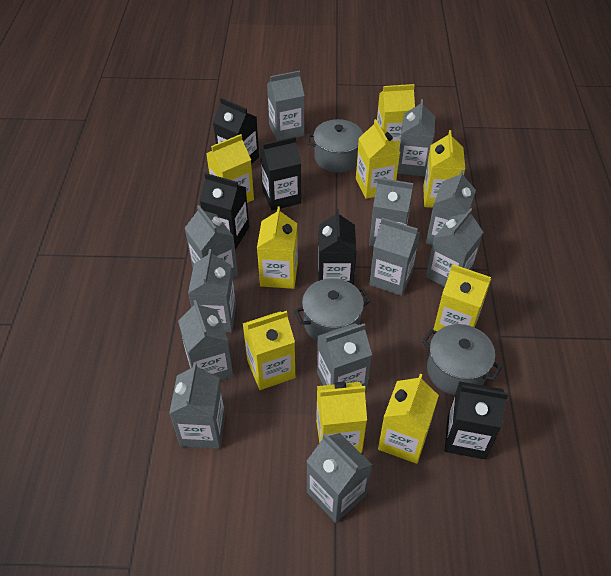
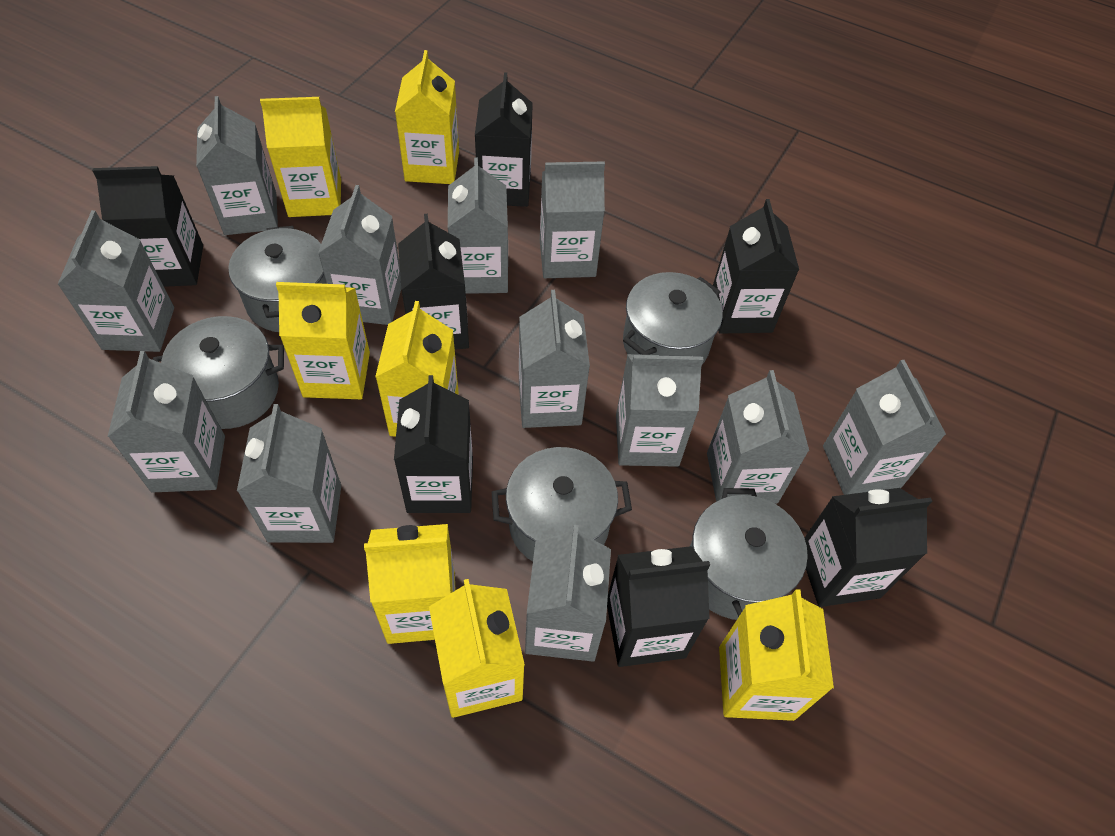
black carton: [200,173,249,249] [213,98,259,165] [260,137,301,211] [318,209,356,285] [445,381,508,460] = 5 -> [92,166,203,287] [394,375,473,513] [398,214,469,350] [475,72,533,207] [607,546,710,667] [713,199,799,333] [805,488,932,607] = 7
grey pot: [294,278,371,342] [307,119,363,173] [422,324,502,395] = 3 -> [153,316,284,429] [228,226,327,332] [492,447,632,561] [623,272,723,364] [690,488,808,620] = 5
yellow carton: [206,134,254,203] [242,311,295,390] [257,206,298,289] [316,382,367,453] [356,119,400,199] [377,84,415,150] [378,374,439,464] [423,130,465,208] [433,264,491,331] = 9 -> [260,97,341,217] [276,282,370,399] [364,524,455,644] [375,301,459,437] [395,50,459,184] [429,579,525,718] [719,589,834,721] = 7

